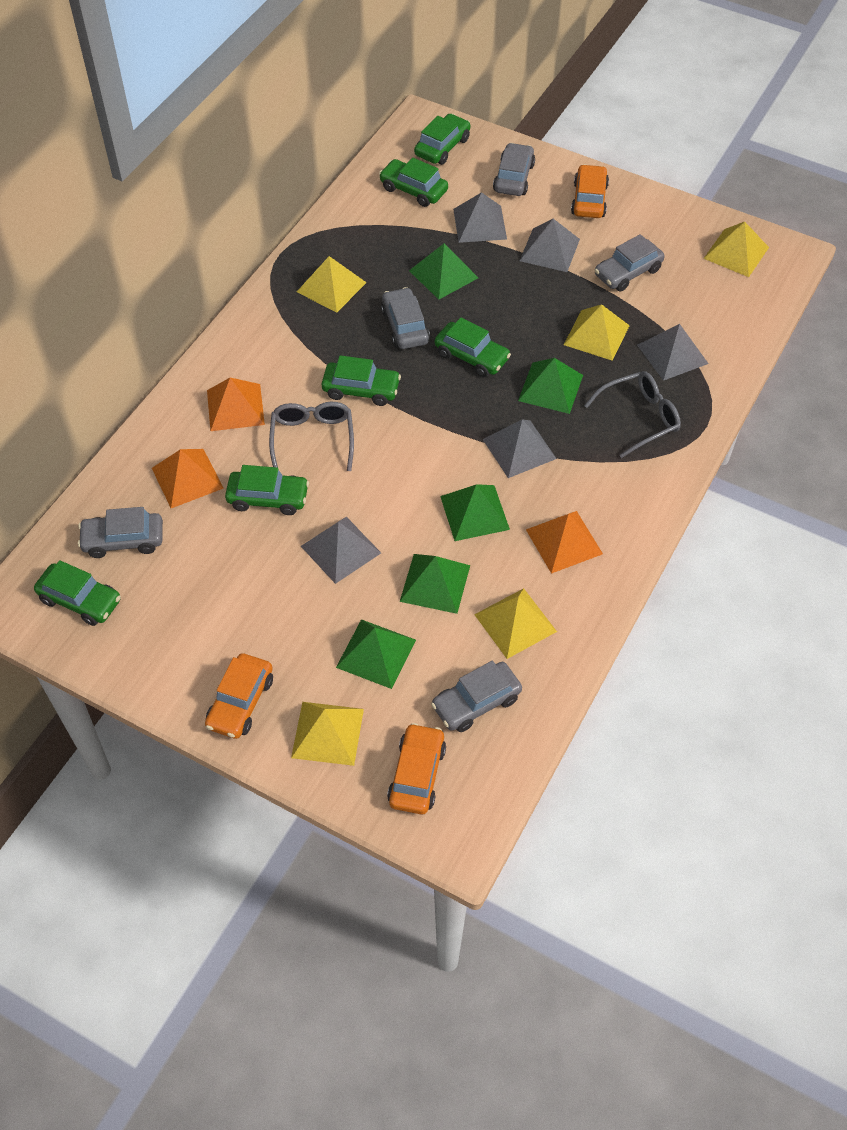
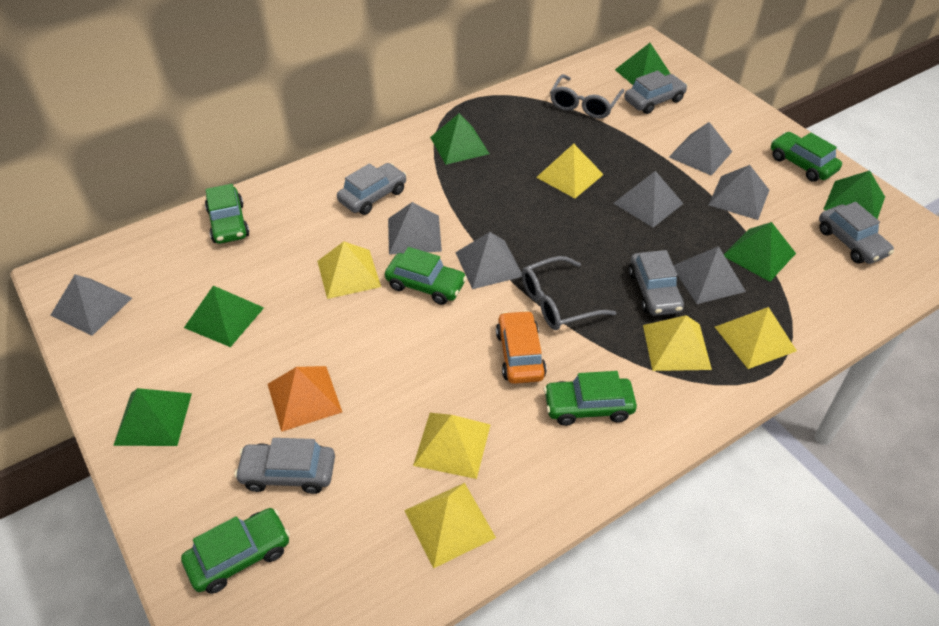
green car: [34,560,121,626] [225,465,309,515] [321,355,401,406] [379,158,448,207] [414,114,470,165] [435,317,511,377] = 6 -> [181,508,290,594] [205,184,250,244] [385,247,467,305] [544,371,637,426] [771,132,842,182] = 5
green pyramid: [336,619,416,689] [400,554,470,614] [409,243,478,300] [440,484,510,541] [518,358,583,414] = 5 -> [113,388,192,446] [184,286,264,347] [430,113,489,165] [615,43,671,85] [724,222,796,282] [823,170,885,219] = 6
grey pyramid: [301,517,381,584] [453,192,507,243] [483,420,557,478] [520,219,580,272] [637,324,709,381] = 5 -> [50,275,132,336] [388,202,442,254] [455,232,522,289] [613,171,683,228] [669,122,733,176] [673,246,746,304] [709,165,769,220] = 7
orange car: [205,653,273,739] [387,723,446,814] [571,164,609,218] = 3 -> [496,310,547,384] = 1
orange pyramid: [152,449,224,508] [207,377,265,431] [526,511,603,574] = 3 -> [268,366,342,432] = 1
yellow pyramid: [291,702,364,766] [297,256,367,313] [474,588,557,659] [564,304,630,361] [703,221,769,277] = 5 -> [317,241,381,299] [404,483,496,568] [413,413,490,479] [536,144,604,198] [643,315,712,371] [715,307,797,369] = 6

